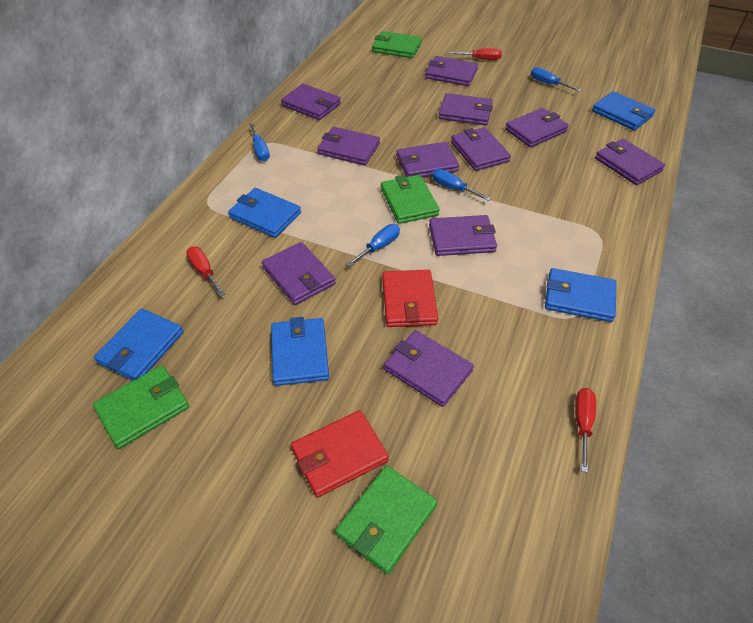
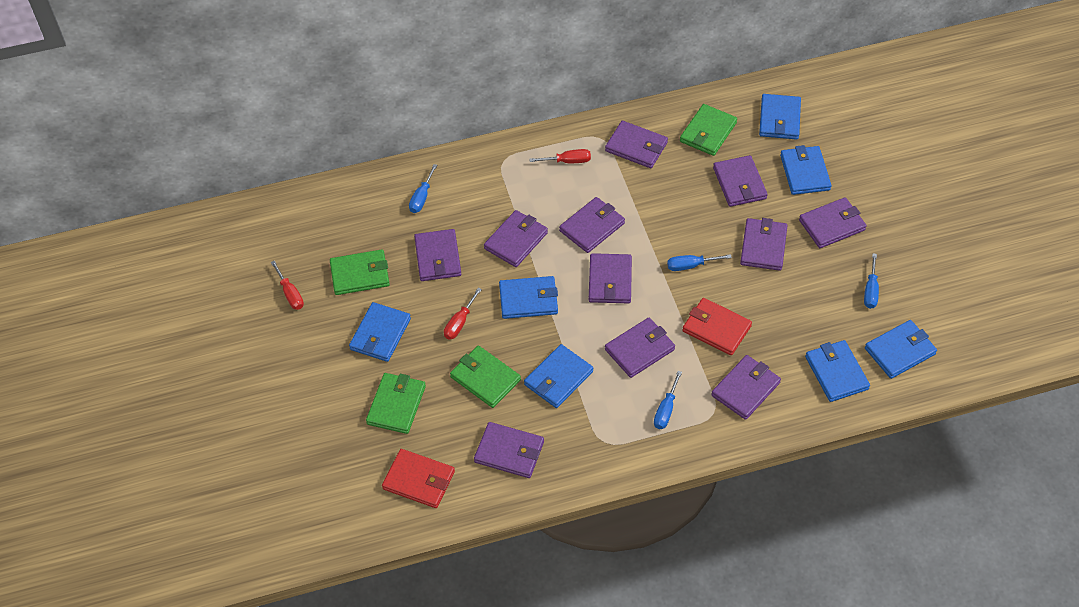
blue wallet: [94,309,183,381] [228,188,301,238] [271,317,329,386] [545,268,617,322] [592,91,656,131] = 5 -> [349,302,411,362] [499,276,558,319] [524,344,593,408] [759,94,801,140] [780,145,832,195] [805,340,870,402] [865,320,937,379] = 7

